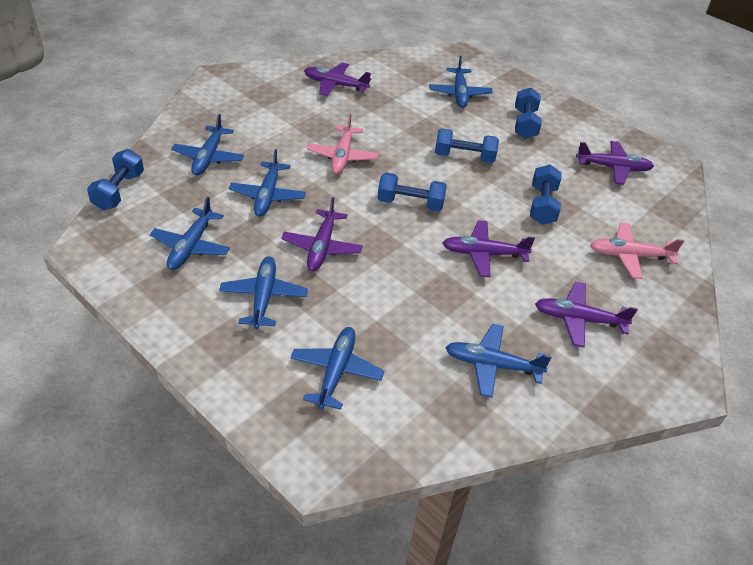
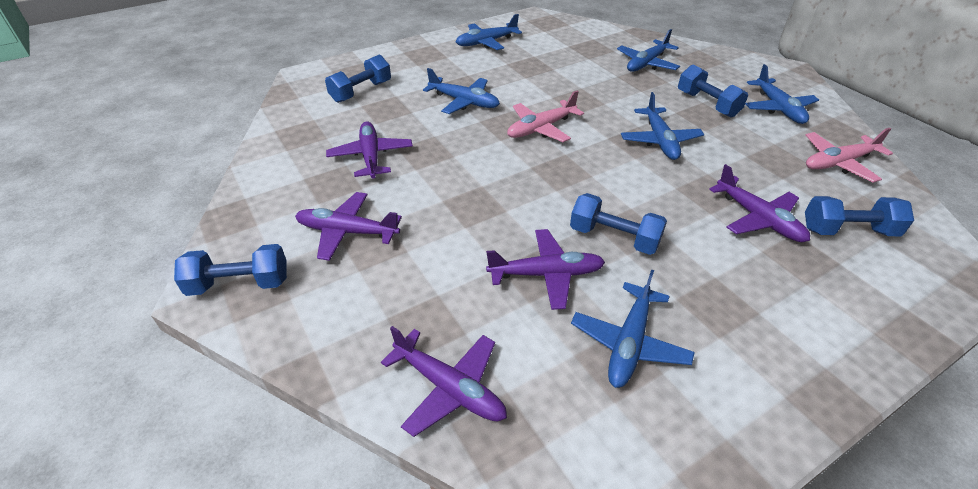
blue plane: [150,197,230,270] [171,114,244,175] [219,256,308,329] [229,149,306,216] [290,327,384,410] [429,56,493,108] [445,324,552,398] = 7 -> [423,68,500,114] [456,14,522,50] [571,269,695,388] [617,29,680,72] [621,92,704,160] [745,64,819,124] = 6

